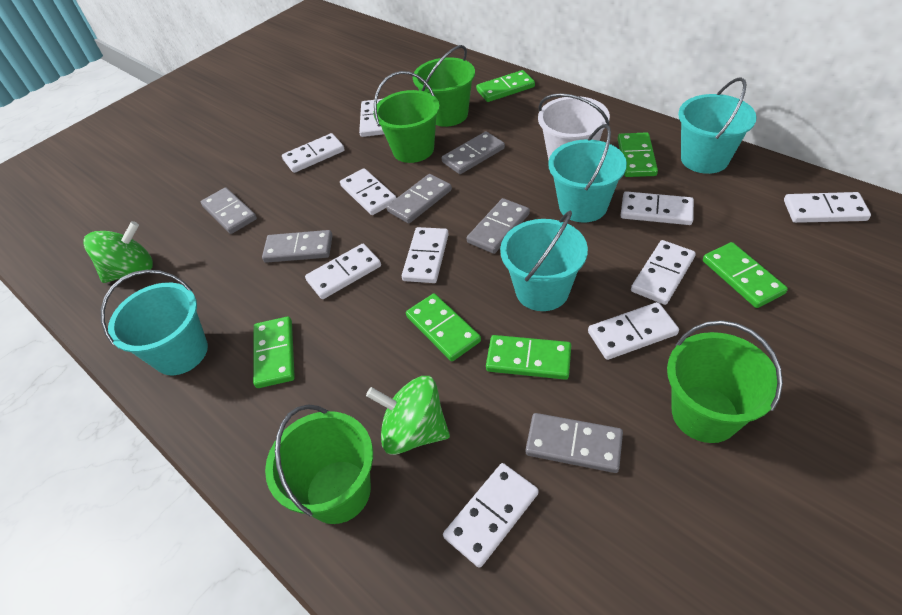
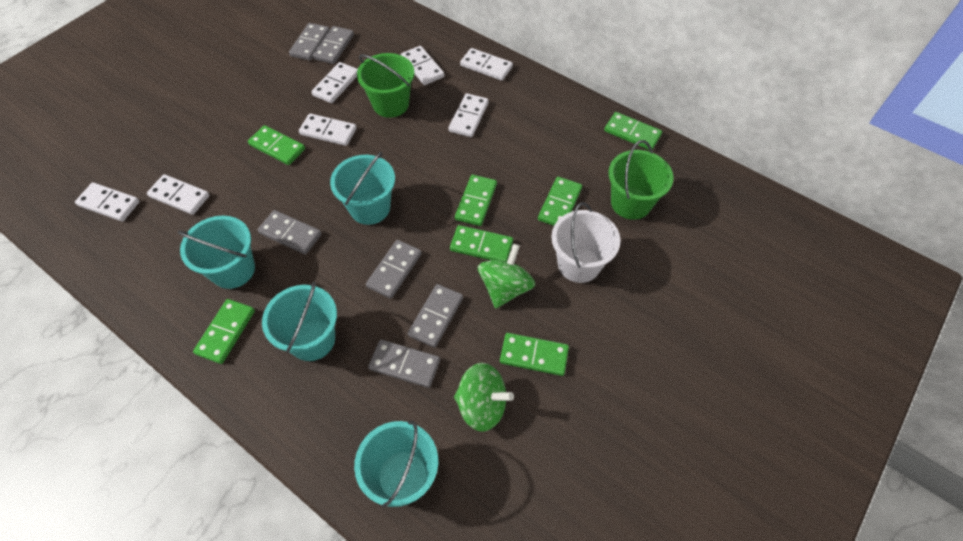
green bucket: [265,404,373,524] [374,71,440,163] [413,45,475,127] [667,320,783,443] = 4 -> [357,53,414,118] [608,140,674,220] = 2
green domino: [253,316,295,388] [406,293,481,361] [476,70,535,102] [486,335,571,380] [618,132,658,177] [703,242,788,308] = 6 -> [193,299,255,364] [248,125,305,165] [450,225,513,261] [455,175,497,226] [500,333,569,376] [538,177,582,226] [604,112,662,150] = 7
white domino: [282,133,345,173] [305,244,381,299] [340,168,397,215] [359,99,384,137] [402,227,449,283] [443,463,538,568] [588,302,679,360] [620,191,694,225] [631,240,696,305] [784,192,871,223] = 10 -> [75,182,140,222] [147,174,210,215] [299,113,357,146] [311,62,358,103] [401,46,444,85] [448,93,489,137] [460,48,513,81] = 7

